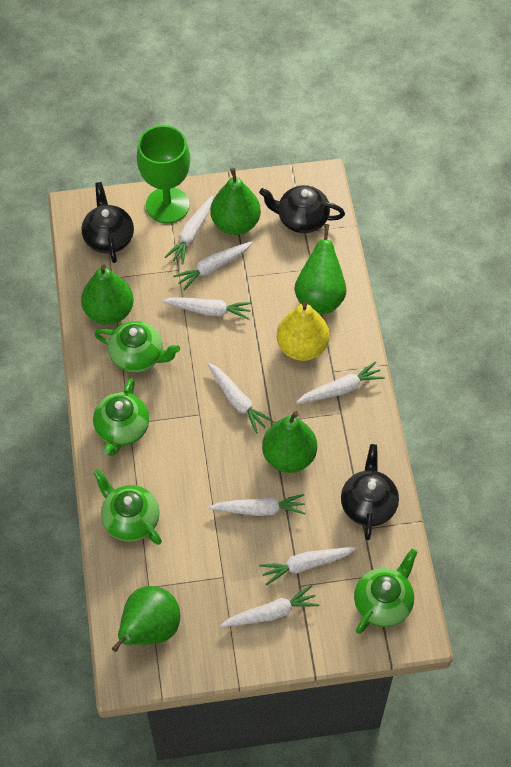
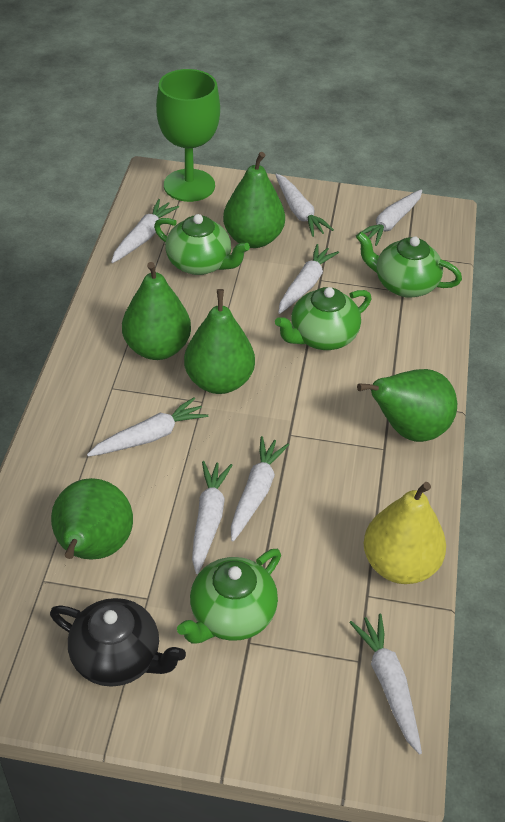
black teapot: [81,182,134,263] [259,185,345,233] [341,444,399,540] = 3 -> [50,598,186,687] = 1

